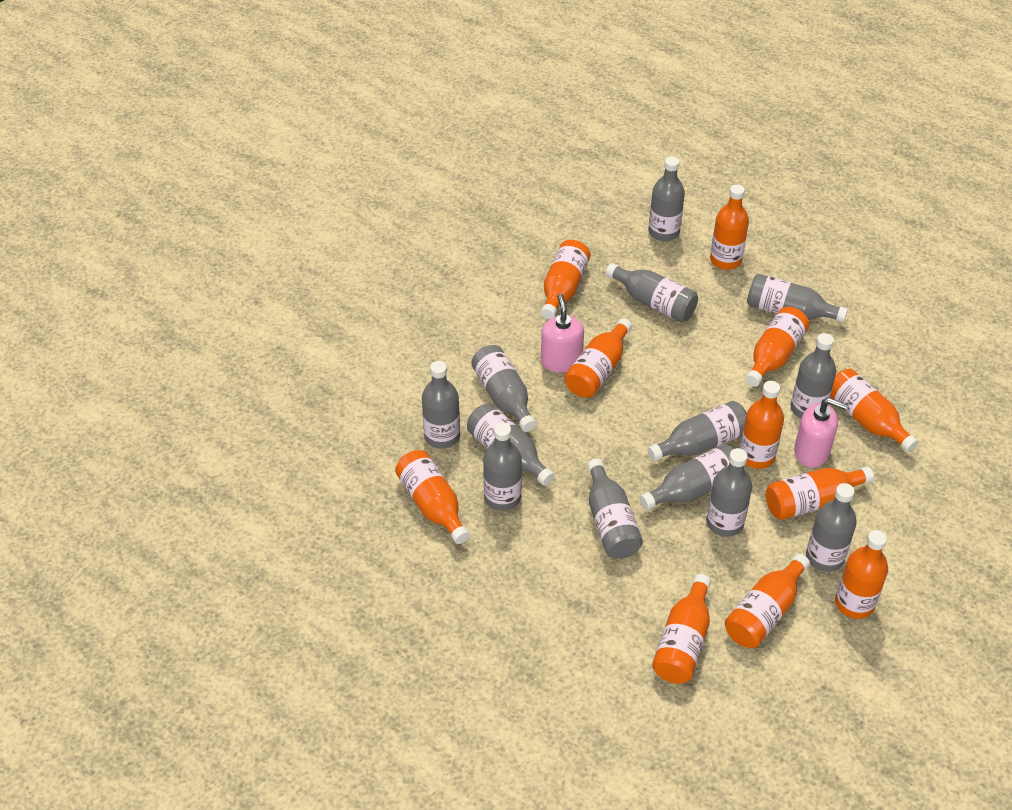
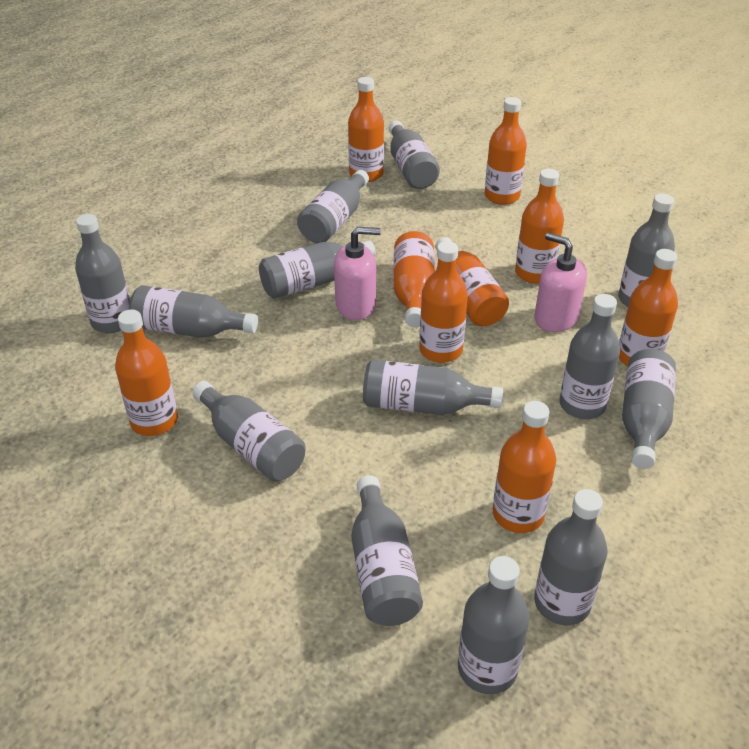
orange bottle: [395,450,470,544] [541,240,590,320] [564,318,632,398] [652,574,711,684] [710,184,749,270] [725,554,810,648] [740,381,784,469] [745,307,809,387] [766,466,874,520] [830,369,919,452] [835,530,888,619] = 11 -> [115,310,178,436] [348,77,384,182] [394,231,435,327] [419,241,468,363] [435,237,509,326] [485,97,527,205] [493,401,556,533] [515,169,564,284] [619,249,678,367] = 9

